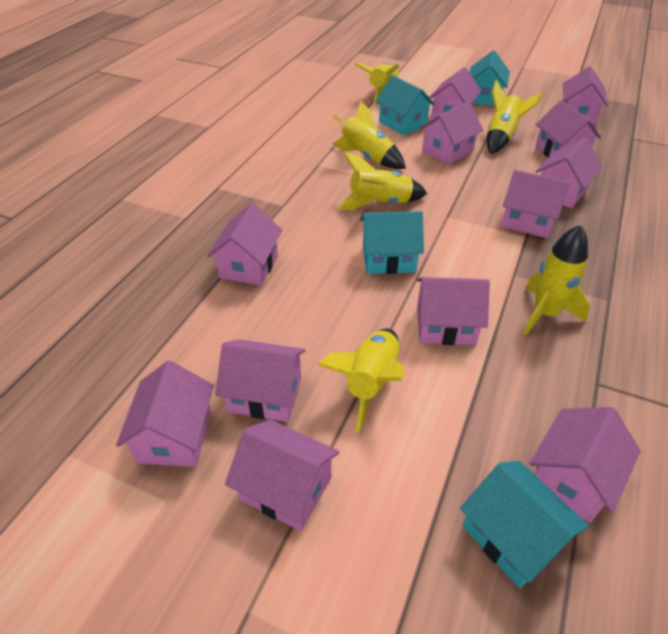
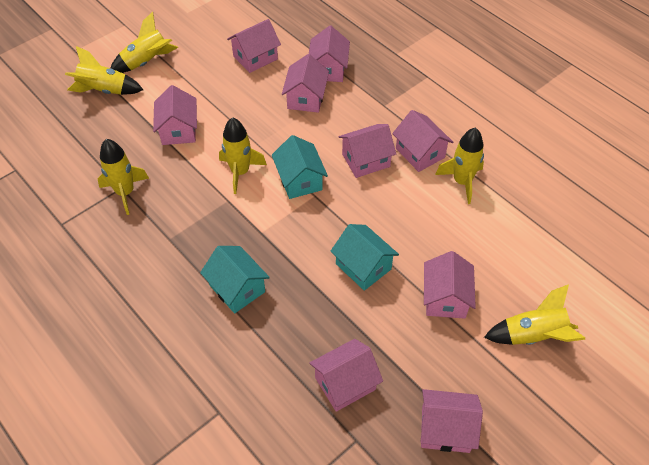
pink house: [116,361,214,467] [207,203,282,286] [215,339,306,422] [225,420,339,531] [417,277,490,345] [419,101,483,165] [429,67,481,120] [501,170,570,238] [530,407,641,523] [535,100,601,158] [535,138,602,208] [563,66,608,125] = 12 -> [153,85,197,145] [227,19,281,73] [282,54,329,113] [309,26,350,82] [309,339,383,412] [339,124,396,178] [392,110,453,172] [421,389,483,453] [424,251,476,319] = 9
turquoise house: [360,211,424,274] [375,75,435,135] [460,461,589,588] [469,50,510,106] = 4 -> [200,246,270,313] [272,135,328,199] [330,224,399,291] = 3

